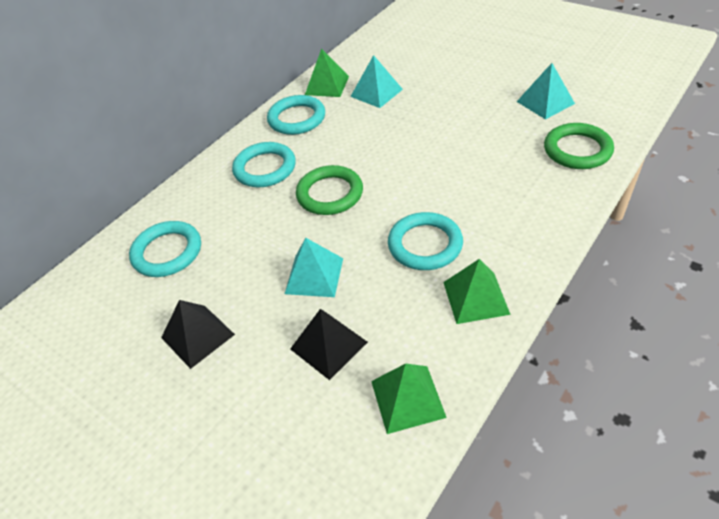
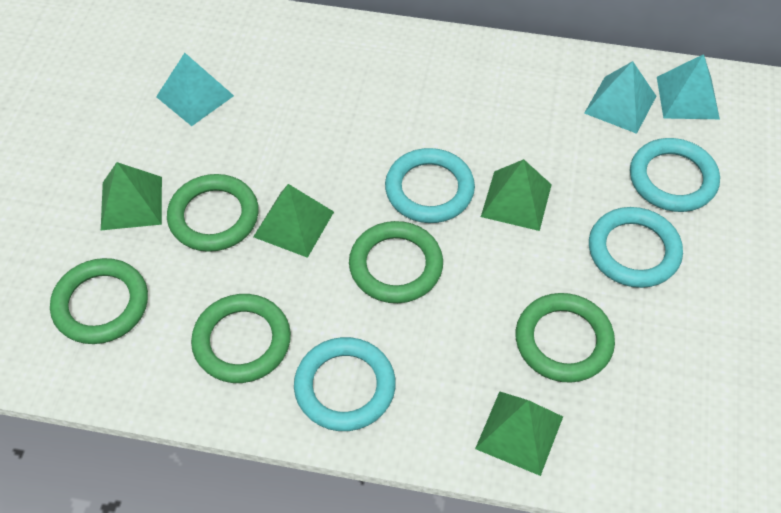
black pyramid: [161,300,235,369] [290,309,368,380] = 2 -> none = 0
green pyramid: [305,48,349,97] [371,363,447,434] [443,259,511,324] = 3 -> [101,162,162,230] [253,184,334,258] [475,391,563,476] [481,159,552,231] = 4
green ring: [296,165,363,215] [544,123,614,169] = 2 -> [50,258,148,344] [167,174,259,252] [191,294,291,383] [349,221,443,303] [516,293,615,383] = 5

